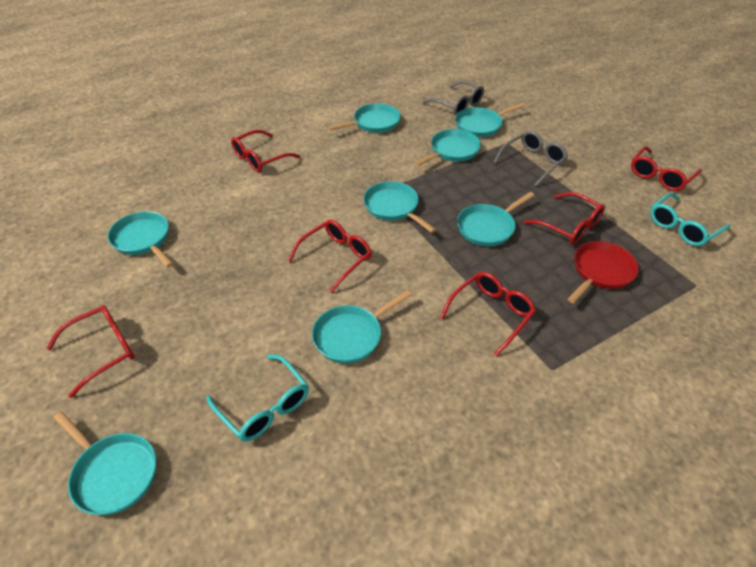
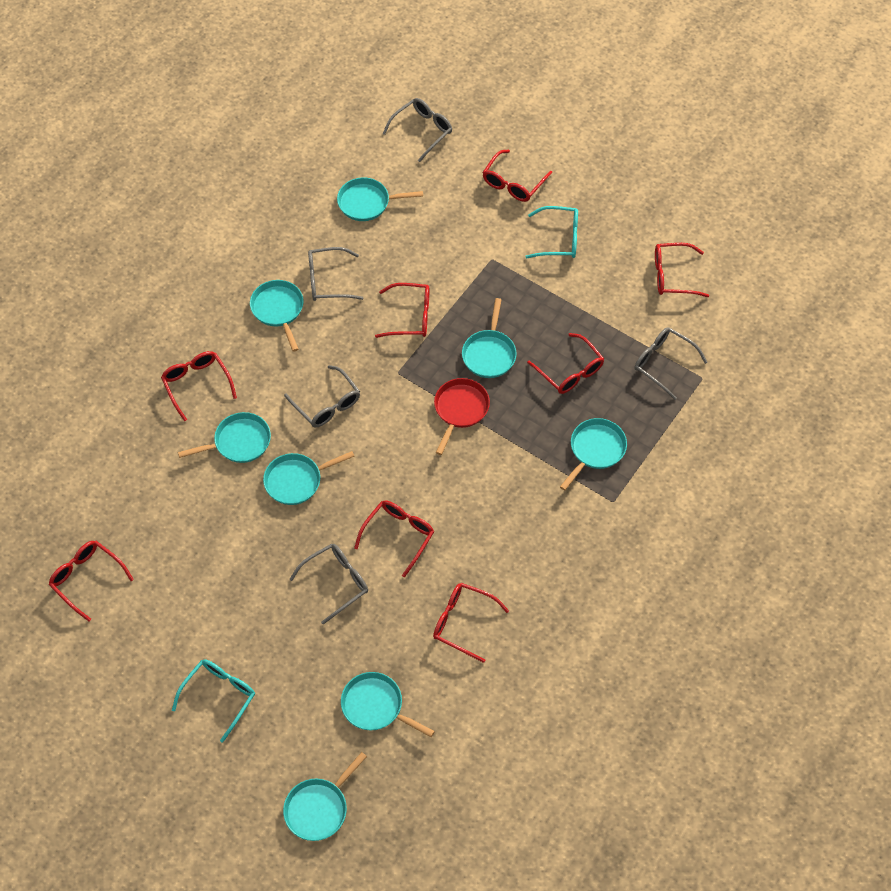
grey glasses: [422,81,484,115] [493,131,568,186] = 2 -> [284,365,360,427] [289,543,368,625] [308,247,364,301] [383,98,452,162] [634,327,708,400] = 5
red glasses: [47,305,135,398] [231,130,300,172] [288,220,372,293] [440,272,536,357] [524,192,605,245] [631,147,702,191] = 6 -> [49,541,134,621] [161,351,237,421] [354,500,434,577] [375,283,430,338] [433,583,509,663] [482,150,552,202] [527,333,604,394] [655,243,709,297] = 8

